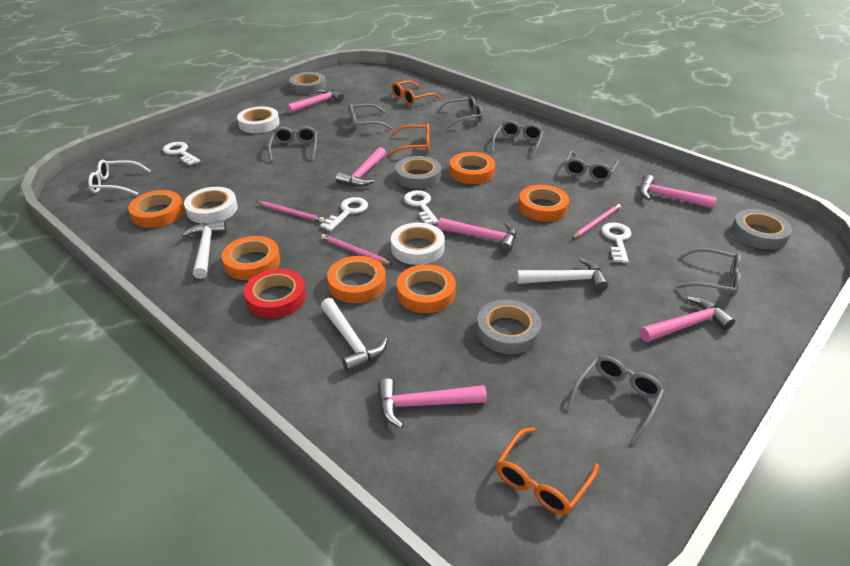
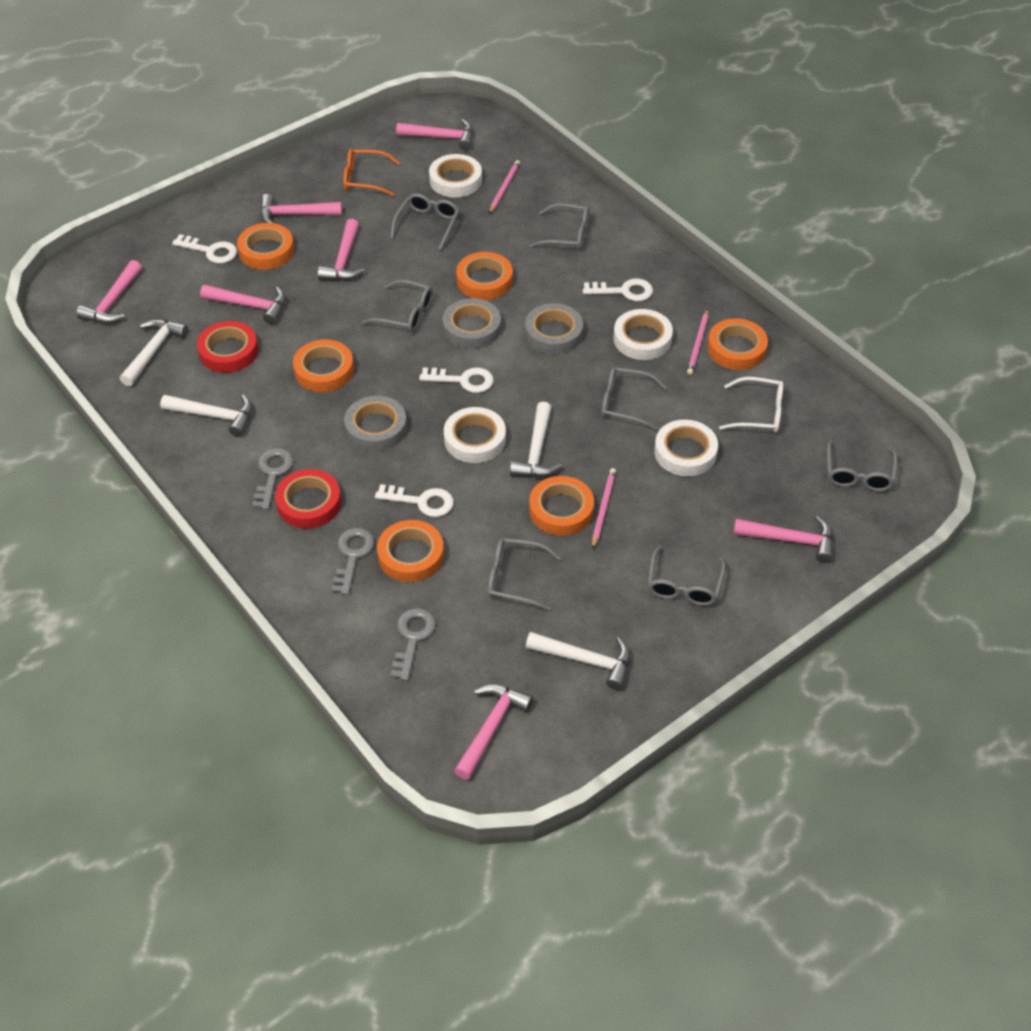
grey key: none = 0 -> [252,448,294,509] [332,528,375,595] [390,608,436,681] = 3
grey tape: [289,72,326,94] [395,156,441,189] [477,300,541,354] [731,209,792,250] = 4 -> [344,396,407,451] [443,298,501,349] [525,303,583,354] = 3
orange glasses: [388,123,429,156] [392,80,441,105] [496,427,599,515] = 3 -> [343,149,400,196] = 1
pink hammer: [286,88,344,114] [336,147,386,187] [378,378,487,429] [438,218,516,253] [639,175,717,209] [639,296,735,342] = 6 -> [76,260,142,324] [200,285,286,324] [260,194,342,223] [318,219,365,281] [396,119,473,150] [454,684,533,780] [733,515,834,563] = 7
red tape: [244,269,306,318] = 1 -> [197,321,258,373] [275,469,341,529] = 2
white hammer: [182,220,227,279] [320,298,388,373] [516,257,608,292] = 3 -> [120,319,188,386] [160,395,253,437] [510,402,562,477] [526,632,631,690] = 4
white tape: [184,187,238,224] [237,107,280,133] [391,223,445,265] = 3 -> [429,154,482,198] [444,407,506,463] [614,309,673,360] [654,420,718,476] = 4

